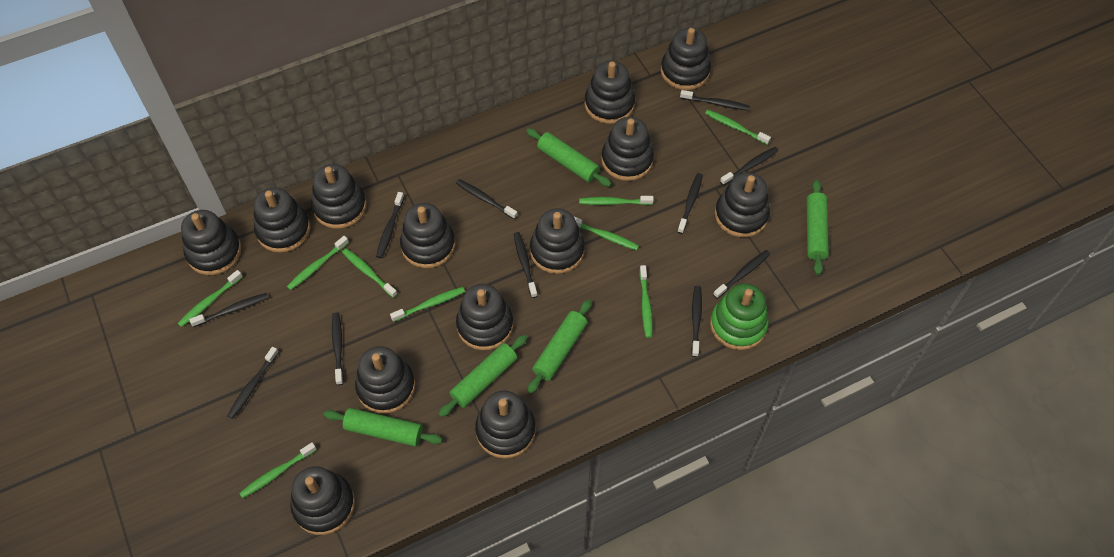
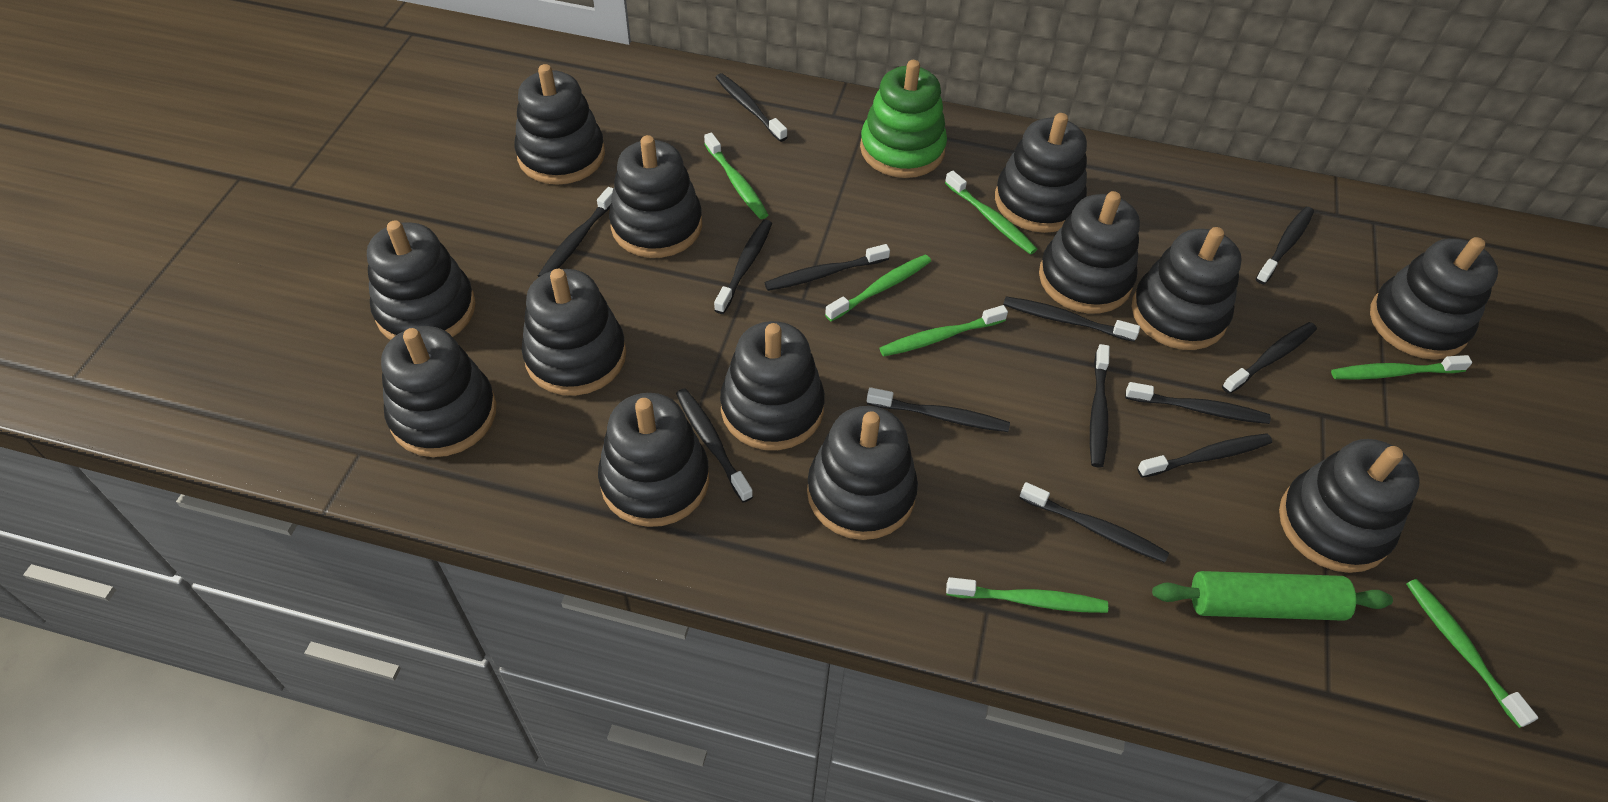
black toothbrush: [189,293,269,327] [227,347,279,419] [332,312,344,385] [376,192,404,258] [456,179,518,219] [514,232,537,298] [677,173,703,234] [680,90,750,111] [691,286,702,357] [713,250,770,299] [720,147,779,185] = 11 -> [538,187,614,277] [676,389,753,503] [714,220,772,314] [716,73,787,142] [765,244,890,291] [867,387,1010,432] [1003,296,1140,342] [1019,482,1169,563] [1090,344,1110,468] [1125,382,1271,424] [1137,433,1272,478] [1222,322,1317,394] [1256,207,1314,284] = 13
green rolling pin: [324,408,442,446] [439,335,527,417] [527,128,611,187] [528,299,591,394] [807,180,829,275] = 5 -> [1152,571,1393,621] = 1
green toothbrush: [178,270,242,327] [239,442,317,498] [287,236,349,290] [342,248,397,298] [390,287,465,322] [574,217,639,250] [579,196,654,205] [639,265,653,338] [705,110,771,145] = 9 -> [704,132,768,219] [825,254,931,322] [879,305,1008,357] [945,171,1037,255] [946,577,1108,613] [1331,355,1472,380] [1406,579,1538,728] = 7

